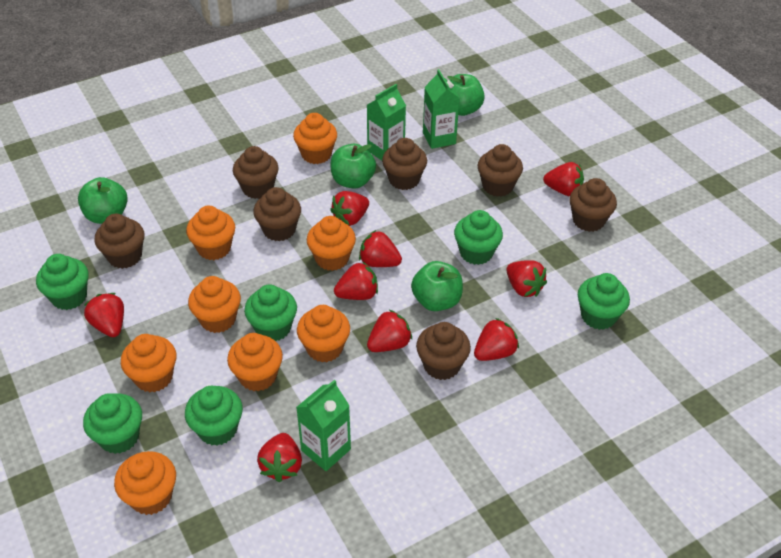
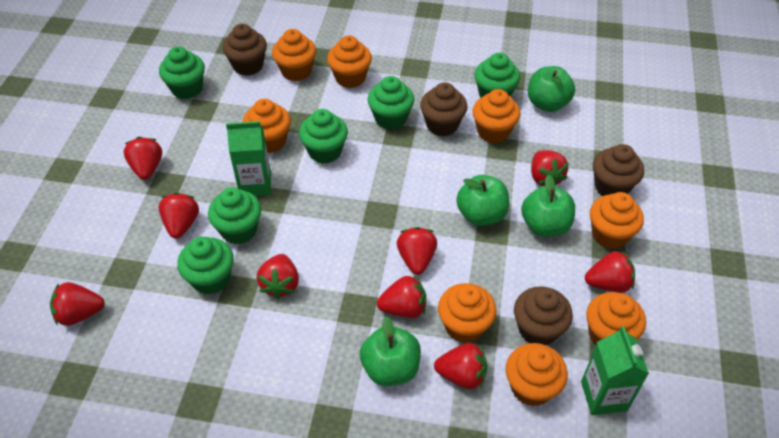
brown cupcake: [94,214,144,269] [233,146,279,199] [253,187,301,241] [382,138,427,190] [416,322,471,380] [478,144,523,197] [569,178,617,232] = 7 -> [223,24,267,76] [420,82,468,137] [514,286,573,345] [593,144,644,196] = 4
green carton: [296,379,351,471] [367,84,406,161] [423,69,460,149] = 3 -> [226,121,271,196] [581,326,649,415] = 2

